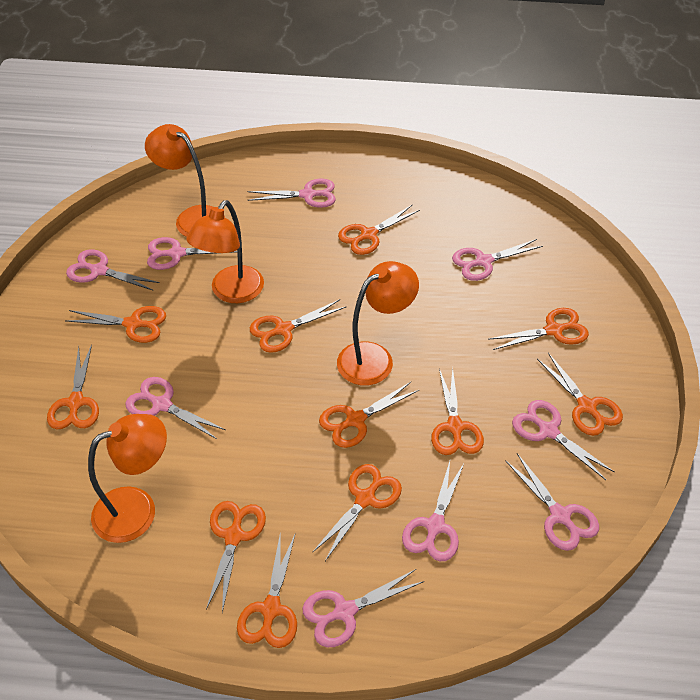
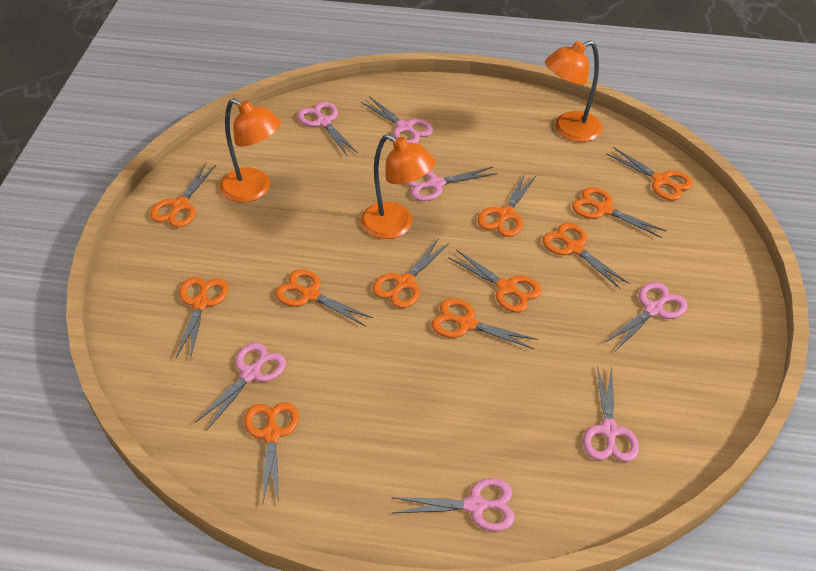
orange lamp: [88,414,167,543] [145,124,225,237] [186,200,264,303] [337,261,419,385] = 4 -> [220,98,281,203] [361,134,435,239] [545,40,602,142] = 3
pink scissors: [66,249,160,290] [125,377,226,439] [147,237,237,270] [247,179,336,208] [303,569,424,647] [402,461,464,561] [452,239,543,281] [505,453,599,551] [512,400,615,480] = 9 -> [195,343,286,430] [298,102,358,155] [361,96,433,144] [392,478,515,531] [407,167,497,201] [583,366,639,462] [604,282,687,350] = 7

